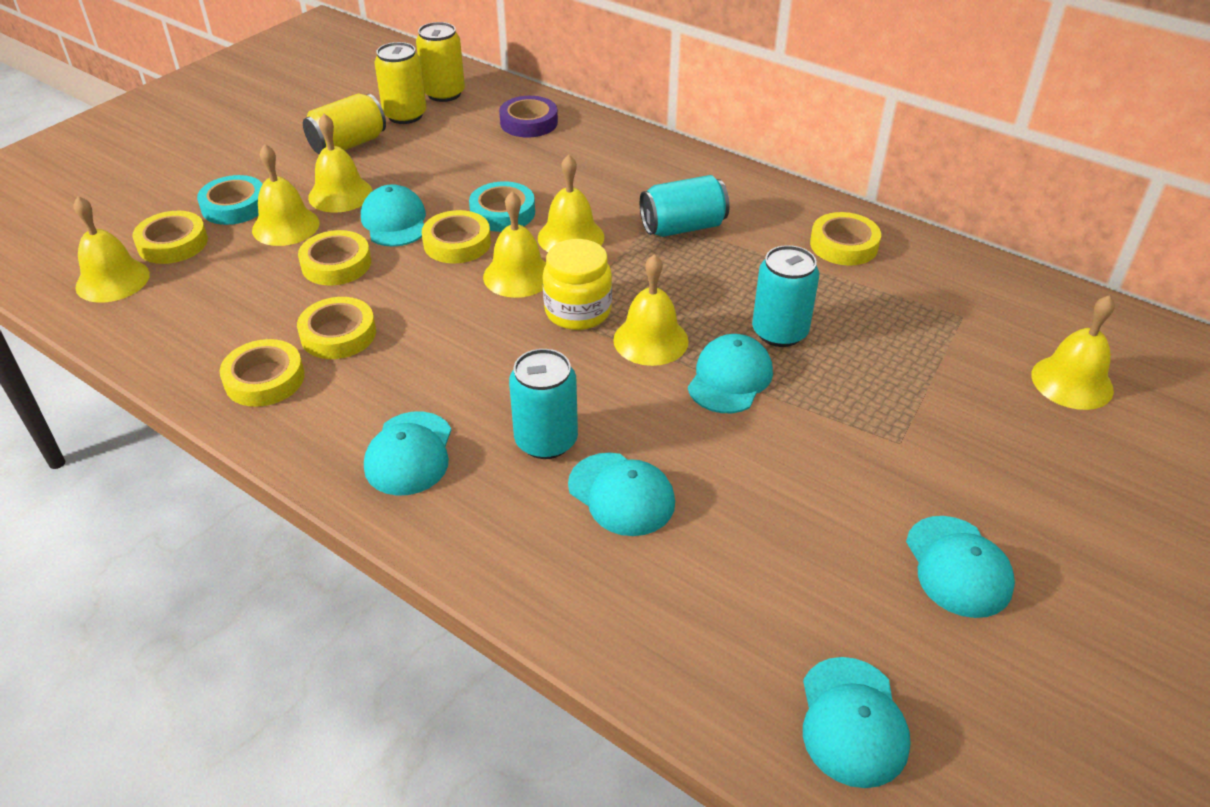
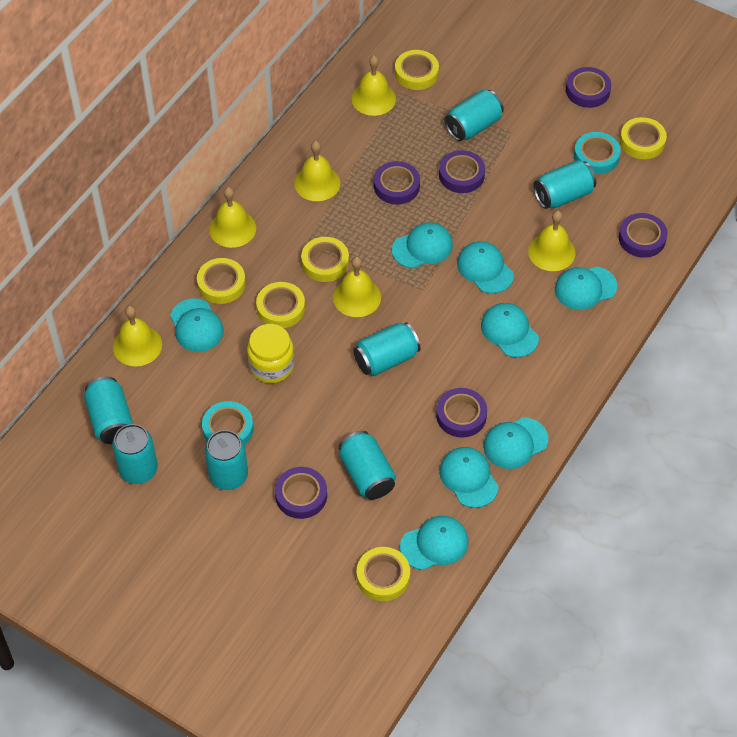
purple tape: [499,96,558,137] = 1 -> [275,467,327,519] [374,161,420,205] [436,388,487,438] [439,150,485,193] [566,67,611,108] [619,213,668,258] = 6
turquoise can: [509,349,578,459] [640,175,730,237] [752,245,820,347] = 3 -> [84,376,133,444] [112,424,158,484] [205,430,248,490] [339,431,396,500] [353,322,421,376] [445,89,504,141] [533,160,596,209] = 7
turquoise cap: [361,184,426,247] [364,411,451,496] [568,452,675,536] [688,334,773,413] [803,657,911,788] [906,516,1015,618] = 6 -> [170,298,224,352] [392,222,453,268] [400,516,469,570] [439,447,499,508] [457,241,514,294] [481,303,539,358] [483,417,549,469] [555,266,617,310] = 8
yellow bell: [73,196,150,303] [252,144,320,246] [308,114,373,213] [483,192,546,298] [538,154,604,252] [613,254,689,366] [1031,295,1115,410] = 7 -> [113,306,162,366] [209,187,256,248] [294,141,340,201] [333,256,381,317] [352,55,396,116] [528,211,576,271] = 6
yellow can: [303,94,386,154] [374,42,426,124] [416,22,465,102] = 3 -> none = 0

